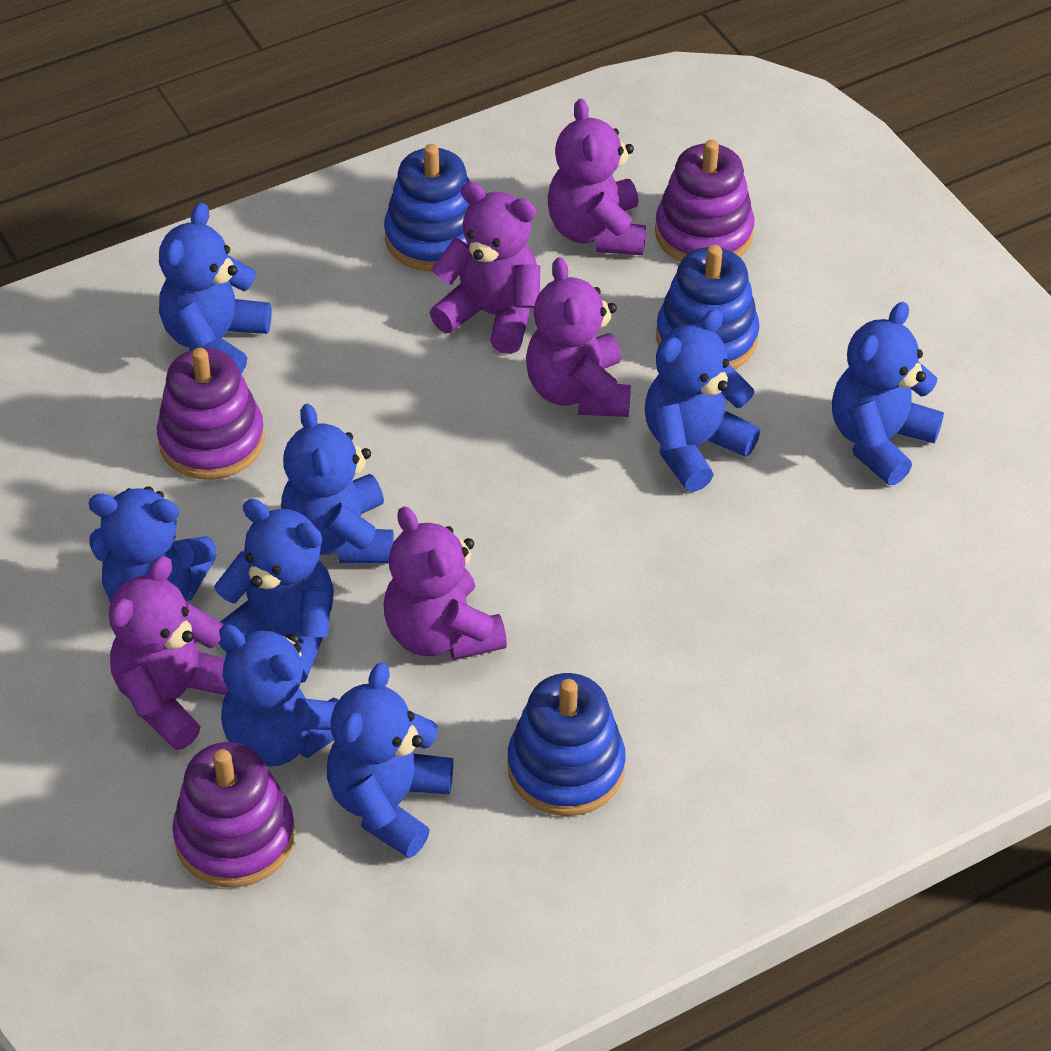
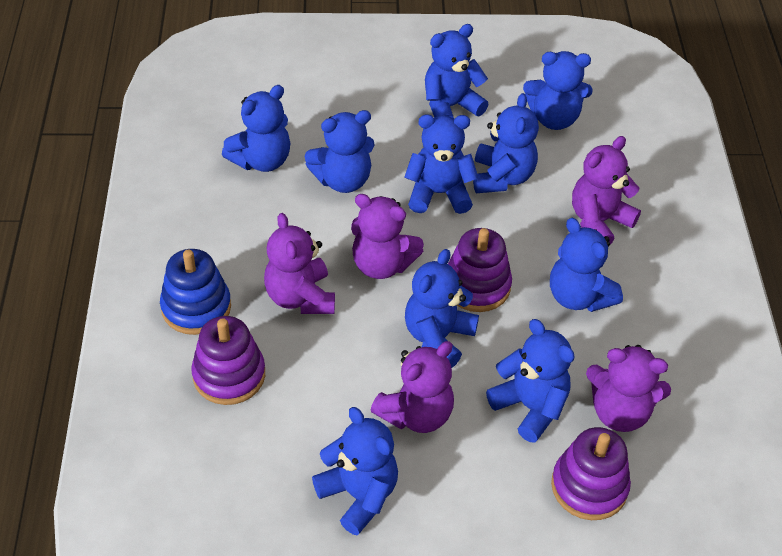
blue stacking toy: [384,144,470,272] [507,673,626,816] [656,245,759,369] = 3 -> [160,249,231,335] = 1
blue teddy bear: [89,486,217,602] [159,203,272,374] [214,499,334,683] [219,625,339,767] [281,404,394,564] [327,663,453,858] [645,309,760,492] [832,302,944,485] = 8 -> [222,85,291,172] [304,110,375,193] [312,407,398,536] [404,114,478,214] [405,249,479,368] [425,24,489,118] [473,93,539,193] [486,319,575,443] [523,51,593,130] [550,218,623,312] = 10

